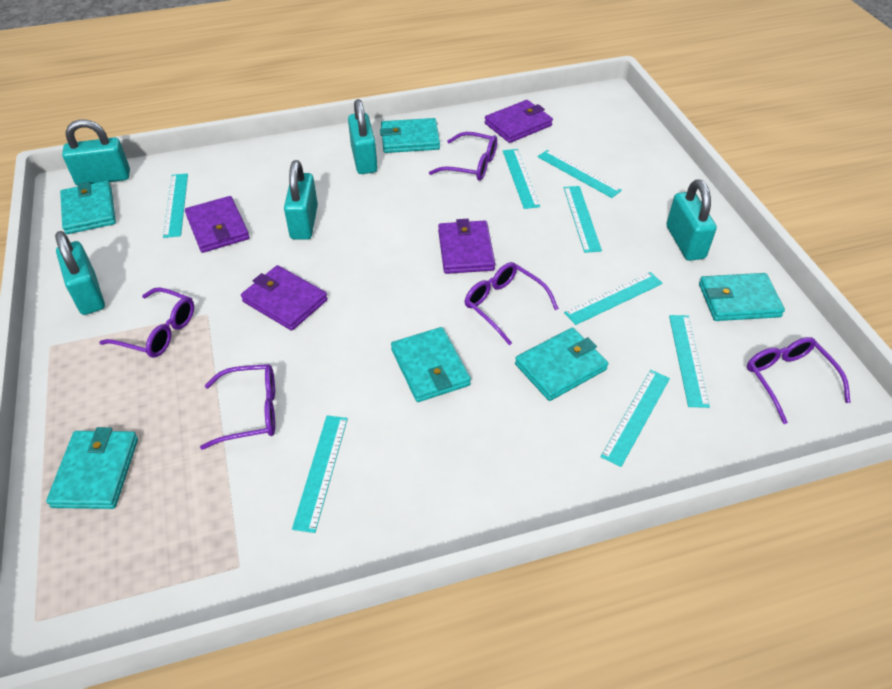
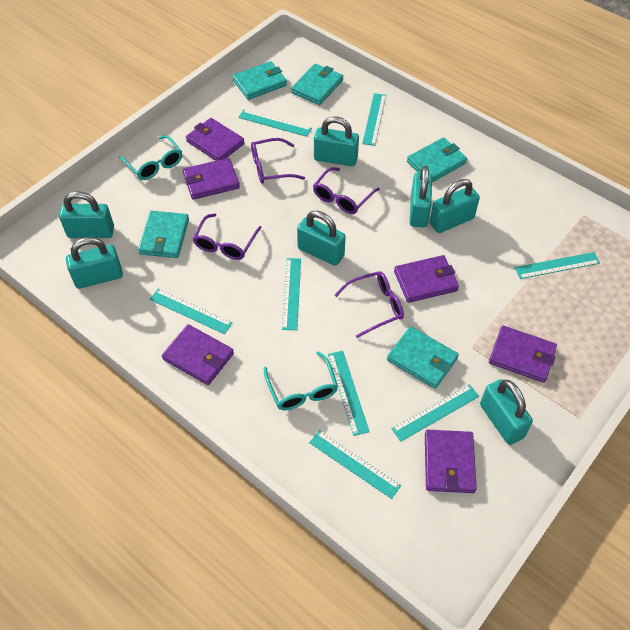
purple glasses: [99,287,194,358] [200,364,275,450] [429,132,497,181] [465,262,559,345] [747,337,851,424] = 5 -> [192,213,262,260] [251,138,305,184] [313,167,380,214] [335,271,404,338] = 4
purple wallet: [185,196,250,253] [241,265,328,331] [438,219,495,274] [485,100,553,143] = 4 -> [162,324,234,385] [183,158,240,200] [186,118,245,161] [394,255,459,303] [425,430,477,493] [489,325,557,383] = 6
turquoise glasses: none = 0 -> [119,135,182,180] [264,351,338,410] = 2
turquoise padlock: [55,231,105,315] [62,119,130,186] [284,160,318,240] [348,99,377,174] [667,179,717,261] = 5 -> [59,191,114,238] [66,237,123,289] [297,211,346,266] [314,116,359,166] [410,166,432,227] [430,179,480,233] [480,379,533,445] = 7
turquoise wallet: [46,427,138,509] [60,181,116,234] [380,118,440,153] [391,327,471,402] [515,328,608,401] [699,273,785,321] = 6 -> [138,211,189,258] [232,61,287,100] [291,64,343,105] [387,326,459,389] [407,137,467,182] = 5

